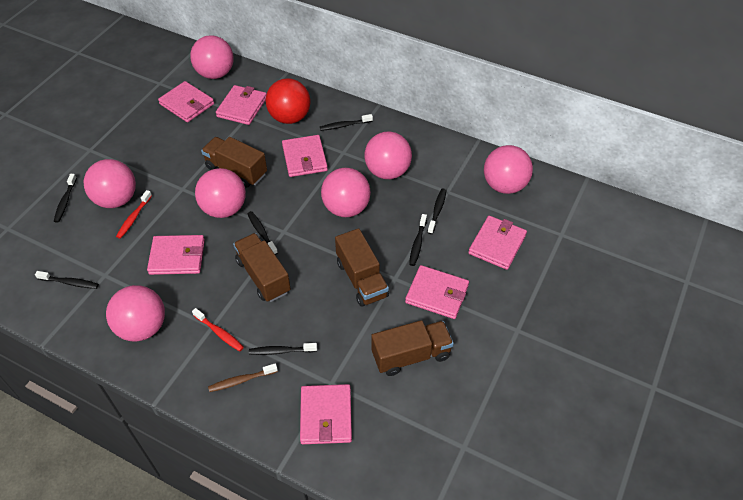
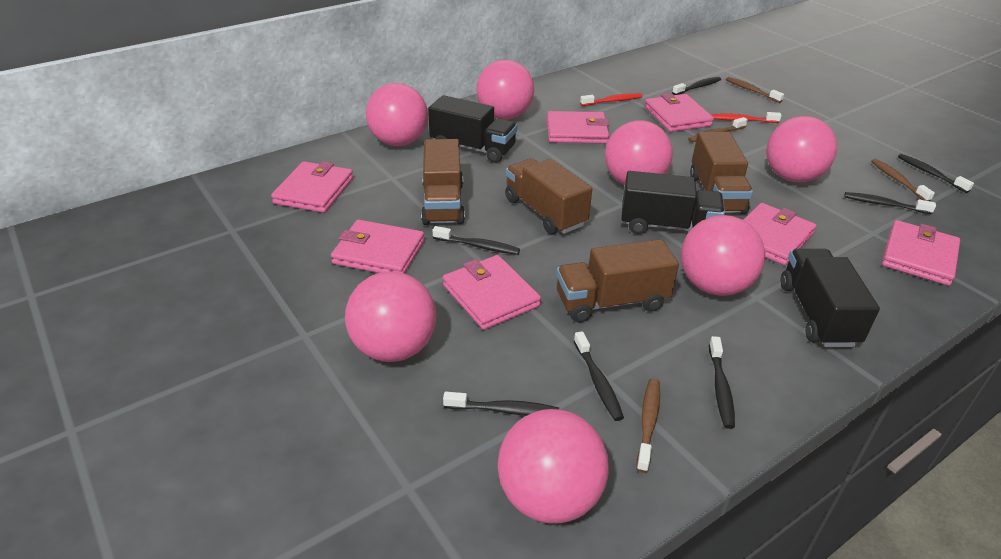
black truck: none = 0 -> [428,95,517,163] [621,171,725,234] [780,249,880,347] = 3
brown toothbrush: [208,363,278,392] = 1 -> [636,378,660,473] [688,117,748,142] [726,77,784,103] [871,159,935,201] = 4
red ball: [266,78,311,124] = 1 -> none = 0

